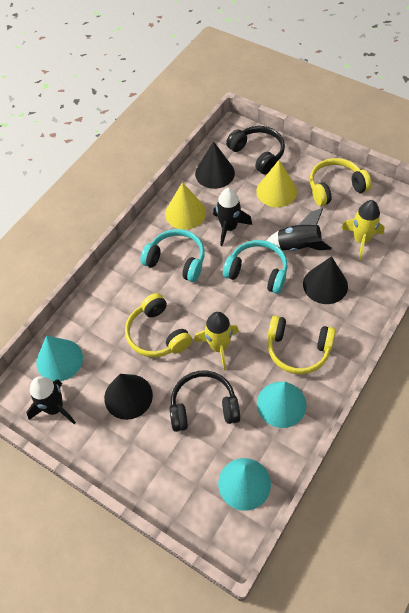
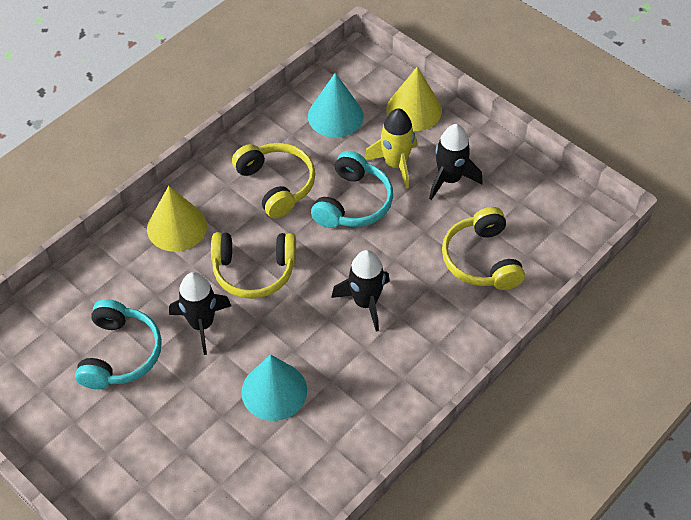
black cone: [104,374,153,420] [195,141,235,189] [303,256,348,304] = 3 -> none = 0
black headphones: [170,370,240,432] [226,126,285,174] = 2 -> none = 0
turquoise cone: [36,335,83,381] [218,458,271,511] [257,382,306,428] = 3 -> [241,354,307,421] [308,73,364,138] = 2
yellow rocket: [194,312,239,371] [341,200,385,260] = 2 -> [364,108,417,188] = 1

